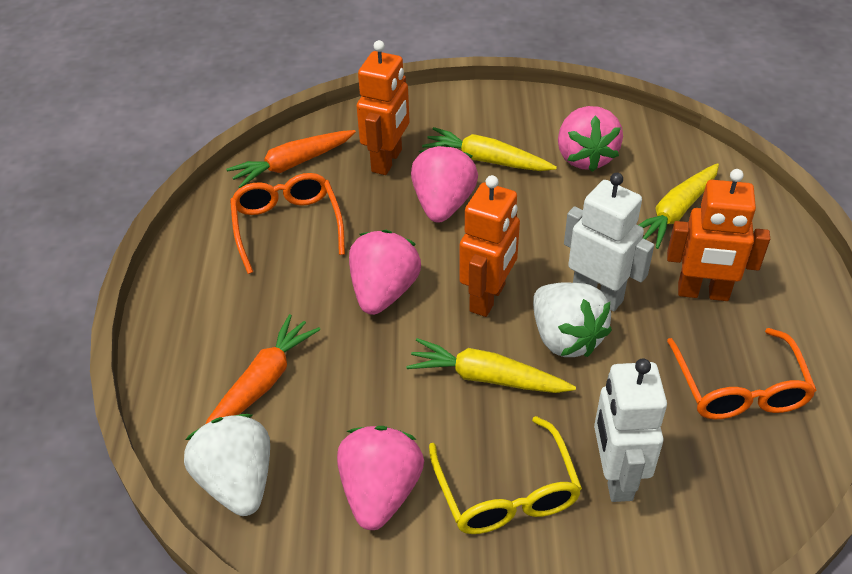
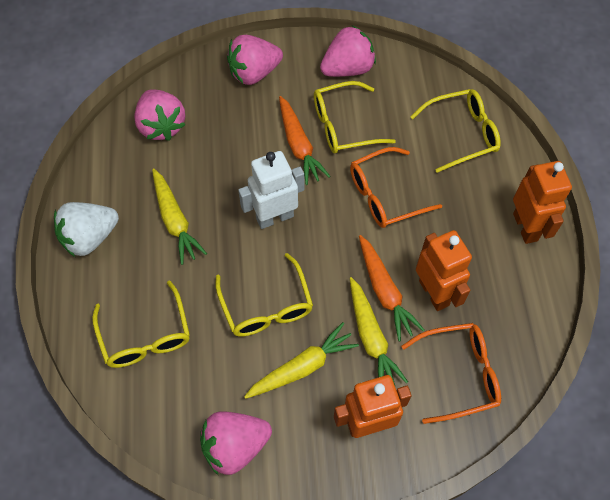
white robot: [564,173,654,311] [594,358,667,502] = 2 -> [238,151,304,229] = 1
white strawberry: [184,414,270,516] [533,282,612,357] = 2 -> [54,202,119,257] = 1
yellow glasses: [429,416,582,534] = 1 -> [92,280,190,368] [215,253,313,337] [314,81,396,154] [410,89,501,173] = 4

